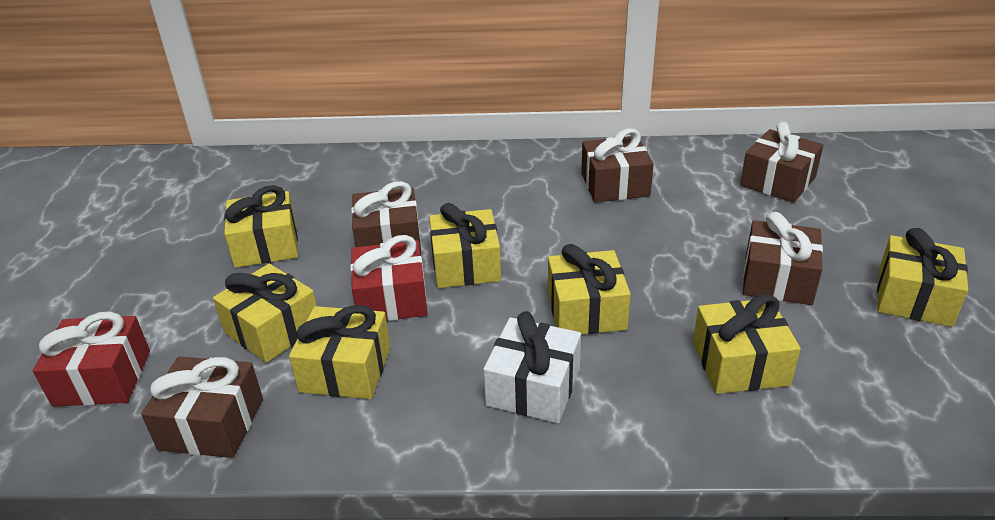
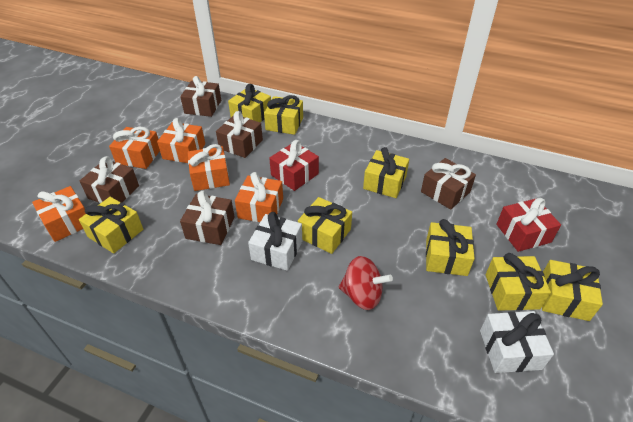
orange gift: none = 0 -> [32,186,86,242] [109,127,160,169] [157,118,205,163] [188,144,230,191] [235,172,283,222] = 5
red spinning top: none = 0 -> [339,256,393,310] = 1
white gift: [483,311,581,423] = 1 -> [248,212,302,271] [480,311,554,373] = 2
yellow gift: [213,264,317,363] [224,185,298,268] [289,305,391,399] [429,203,501,288] [548,244,631,334] [693,294,801,394] [877,228,968,327] = 7 -> [79,197,143,254] [228,84,271,122] [264,95,303,135] [298,197,352,254] [363,147,409,198] [426,219,475,276] [486,253,551,311] [542,260,603,321] = 8

